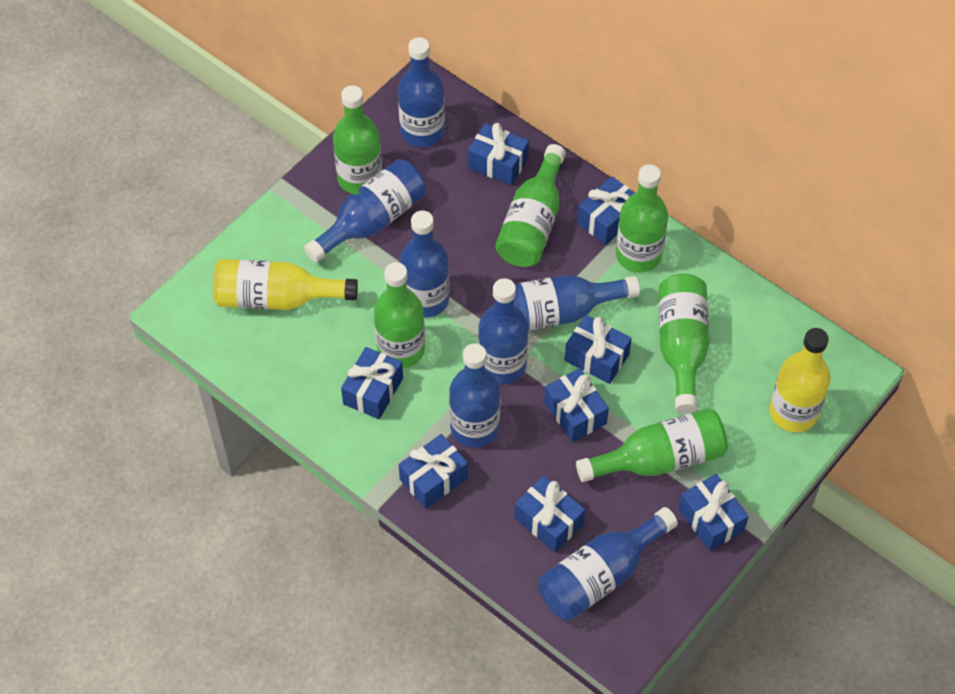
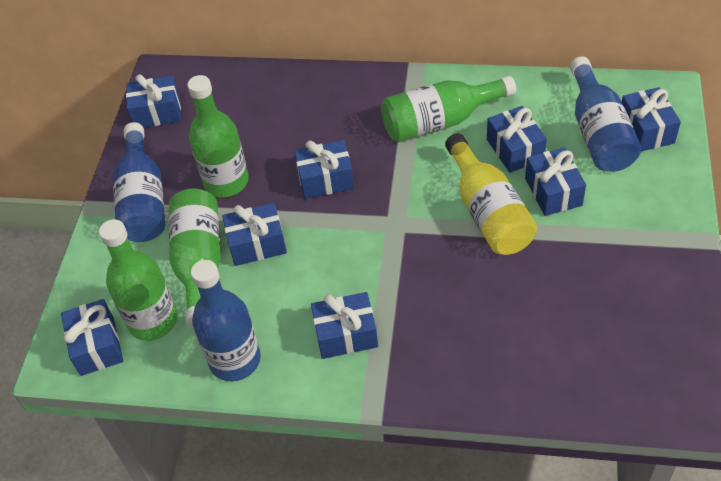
blue bottle: [304,159,426,263] [398,37,445,147] [400,211,450,318] [449,343,500,447] [478,278,528,384] [514,275,640,331] [538,507,678,621] = 7 -> [113,122,165,242] [191,260,261,381] [570,56,641,172] = 3
green bottle: [333,85,382,194] [374,262,425,368] [495,144,566,267] [576,408,728,482] [616,164,668,272] [659,274,709,414] = 6 -> [99,219,177,341] [168,188,221,328] [187,75,249,197] [381,76,516,142] = 4
yellow bottle: [213,259,358,310] [769,328,831,432] = 2 -> [445,133,537,255] = 1

